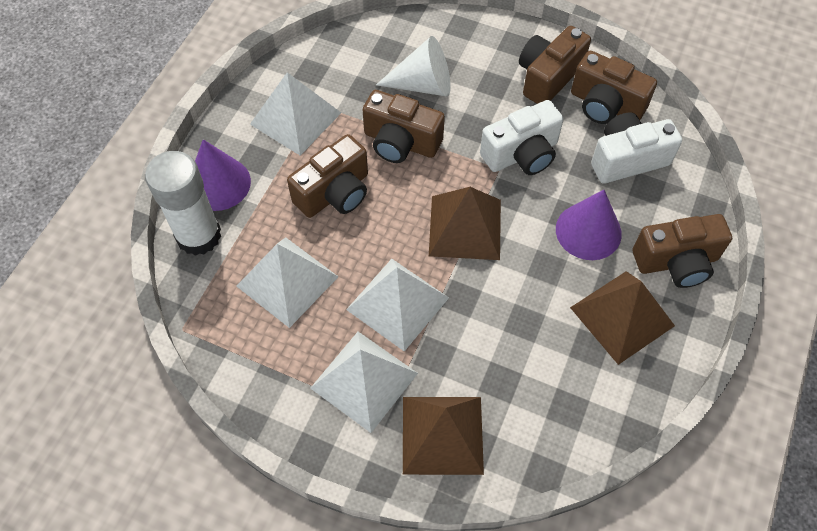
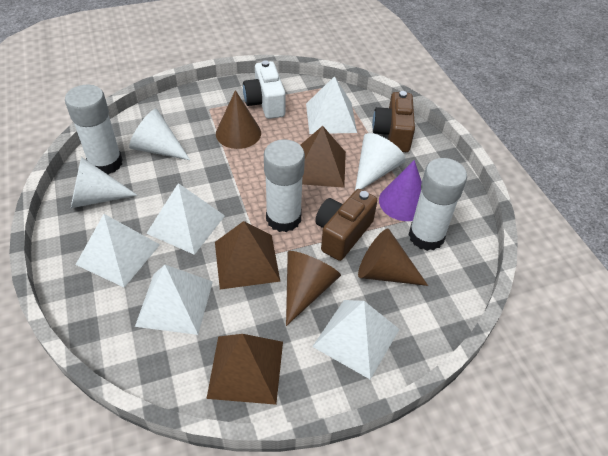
brown camera: [287,134,368,218] [363,90,445,163] [519,26,591,104] [571,51,657,124] [633,214,732,288] = 5 -> [315,189,377,261] [372,91,415,152] = 2
brown cone: none = 0 -> [216,90,261,149] [286,251,341,326] [358,229,428,286] = 3
purple cone: [195,139,251,211] [556,190,622,260] = 2 -> [379,160,422,221] = 1
white camera: [480,100,564,175] [591,112,682,183] = 2 -> [243,60,286,119] = 1
white cone: [376,36,451,97] = 1 -> [71,157,138,208] [129,109,190,160] [355,133,406,190] = 3
white glue stick: [145,151,221,256] = 1 -> [65,85,123,175] [264,139,305,232] [408,158,467,251] = 3
white pyramid: [236,237,338,328] [250,72,341,156] [310,332,418,433] [346,259,449,352] = 4 -> [76,214,160,287] [135,265,213,335] [146,183,225,255] [306,76,357,134] [312,300,400,380] = 5

